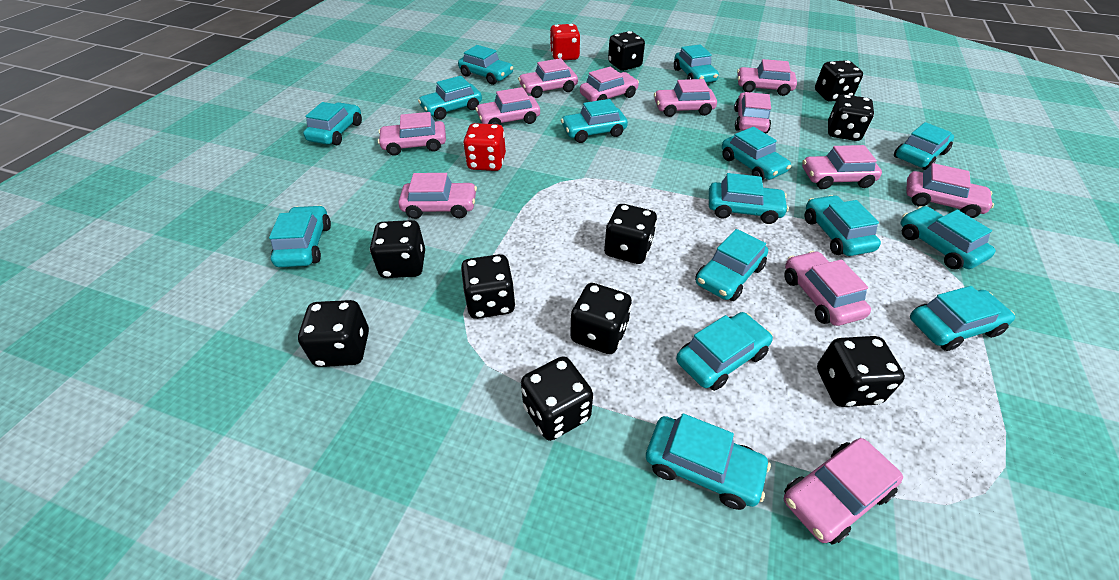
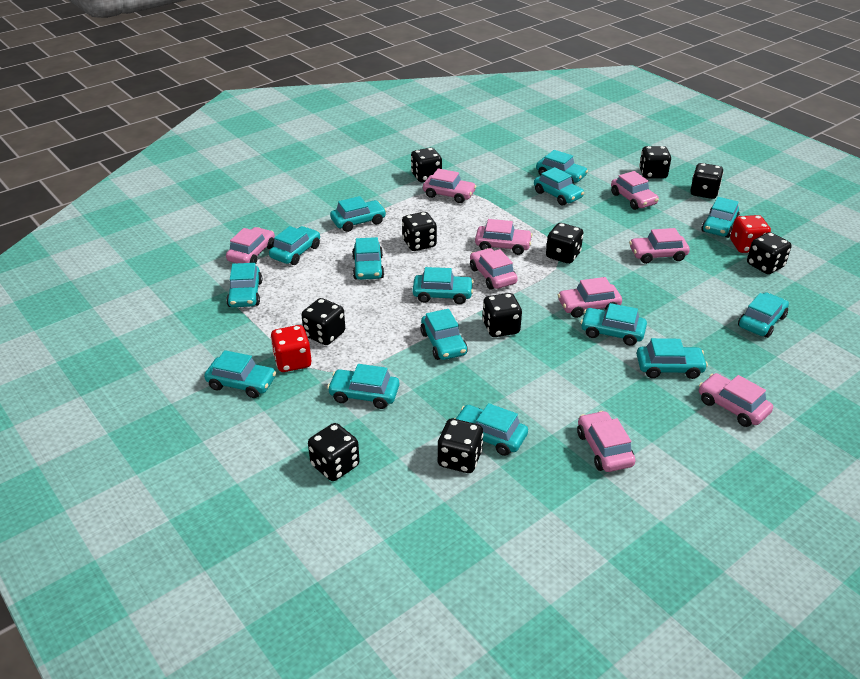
pink car: [378,112,446,156] [398,173,477,219] [475,87,540,125] [518,58,578,98] [580,67,639,102] [654,79,717,117] [734,92,771,133] [737,59,797,96] [784,251,871,326] [784,438,903,545] [802,145,882,189] [906,163,994,218] = 12 -> [226,227,275,265] [423,168,476,203] [470,248,518,290] [475,219,533,255] [558,277,622,318] [577,411,636,472] [611,171,659,210] [629,228,690,264] [699,373,773,427] = 9

